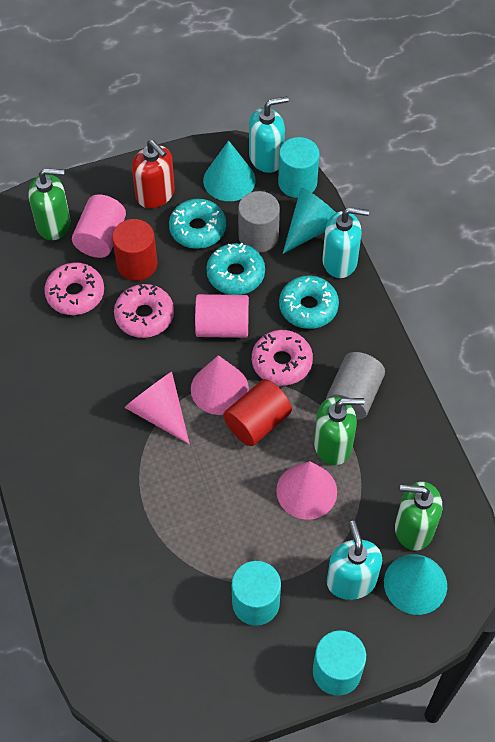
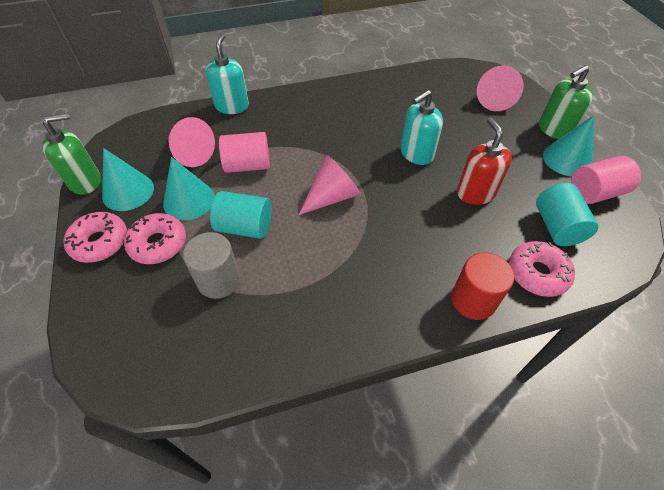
green soap dispenser: [28,168,70,240] [314,397,365,465] [395,482,442,550] = 3 -> [42,113,101,195] [539,65,593,139] = 2
grey cylinder: [238,191,280,253] [326,352,385,420] = 2 -> [183,232,241,299] = 1
red cylinder: [112,219,157,281] [223,379,292,446] = 2 -> [451,252,514,320] = 1
turquoise cylinder: [232,561,281,626] [278,137,320,198] [313,630,366,696] = 3 -> [210,191,272,239] [536,183,598,246] = 2
turquoise donut: [169,199,226,249] [206,243,265,295] [279,275,339,329] = 3 -> none = 0
turquoise soap dispenser: [249,96,289,173] [322,207,369,278] [327,521,382,600] = 3 -> [206,34,249,114] [401,90,443,165] = 2

